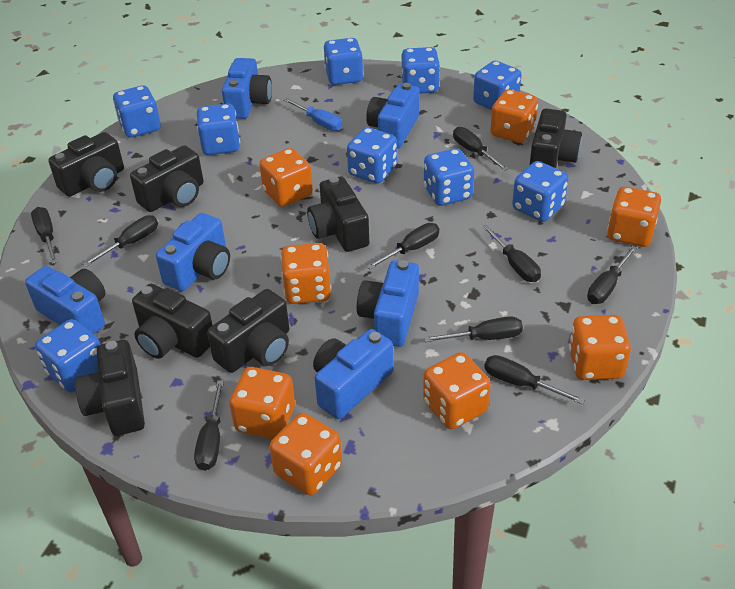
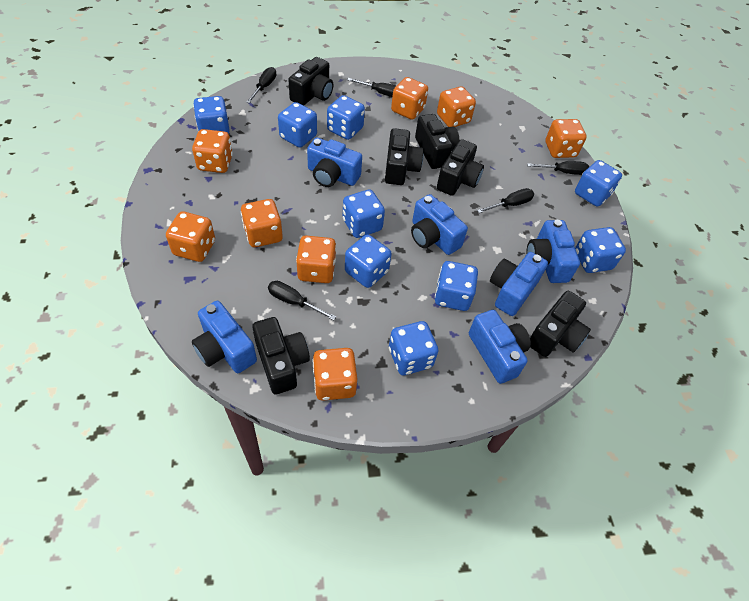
black camera: [48,132,124,197] [75,340,145,436] [130,145,204,212] [132,284,213,359] [207,289,289,373] [307,177,369,252] [529,108,582,168] = 7 -> [252,317,310,395] [288,57,333,106] [385,128,424,185] [415,114,459,169] [437,139,484,196] [530,291,591,357] = 6
black screwdriver: [31,207,58,264] [83,215,158,267] [194,380,224,471] [366,223,439,269] [424,316,523,342] [453,127,509,171] [482,224,541,282] [484,355,585,405] [587,246,637,304] = 9 -> [246,67,276,103] [268,281,336,320] [347,78,396,97] [477,188,534,213] [527,161,589,175] = 5
blue screwdriver: [283,98,342,131] = 1 -> none = 0

